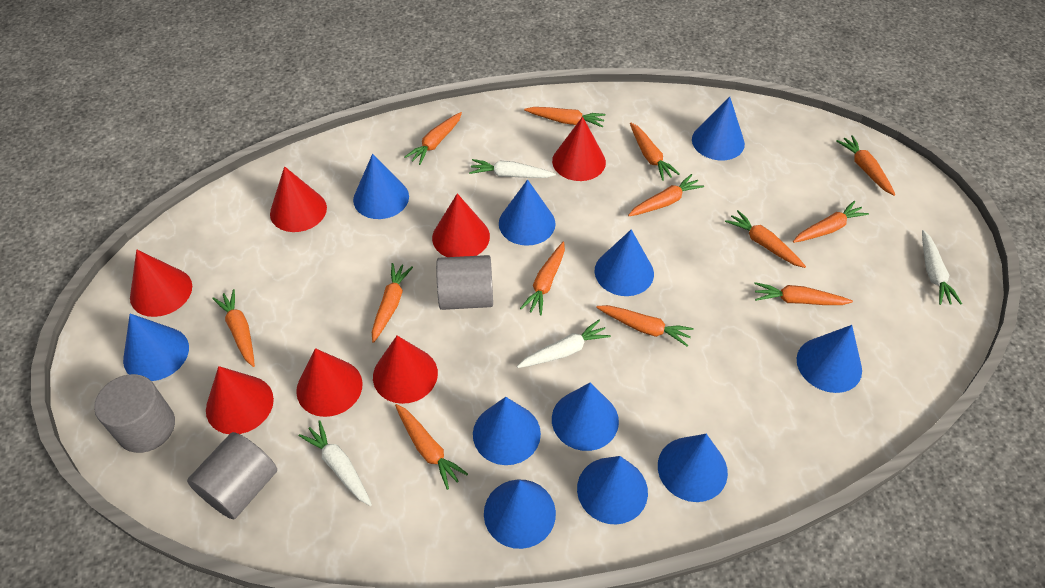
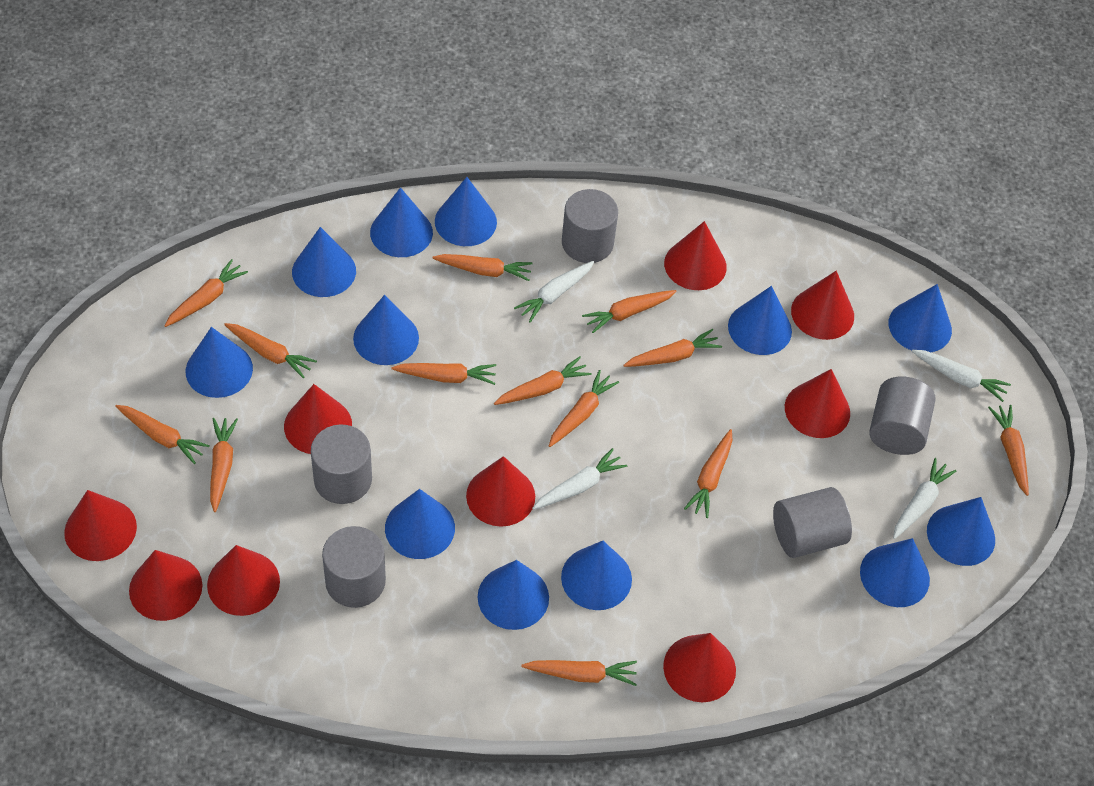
blue cone: [123,313,189,381] [353,154,409,219] [473,397,541,465] [484,479,556,549] [499,179,555,246] [552,383,619,451] [577,456,648,525] [595,229,654,296] [658,434,728,502] [692,97,745,160] [797,325,862,393] = 11 -> [186,327,253,398] [292,227,356,297] [353,295,419,365] [370,187,433,257] [385,489,455,559] [435,177,497,246] [478,560,549,630] [561,541,632,610] [728,286,792,355] [860,538,930,607] [889,284,952,352] [927,497,995,566] = 12
grey cylinder: [94,374,175,453] [187,432,277,519] [436,255,493,310] = 3 -> [311,424,372,504] [322,526,386,608] [562,189,618,263] [773,487,852,558] [869,377,936,455] = 5
red cone: [130,250,192,317] [206,366,274,434] [270,166,327,232] [296,348,363,417] [373,336,438,404] [432,193,490,257] [552,117,606,181] = 7 -> [64,490,137,561] [129,550,202,621] [207,545,280,616] [284,384,352,454] [466,456,535,527] [663,633,736,702] [664,221,727,290] [785,369,850,438] [791,271,854,340] = 9

